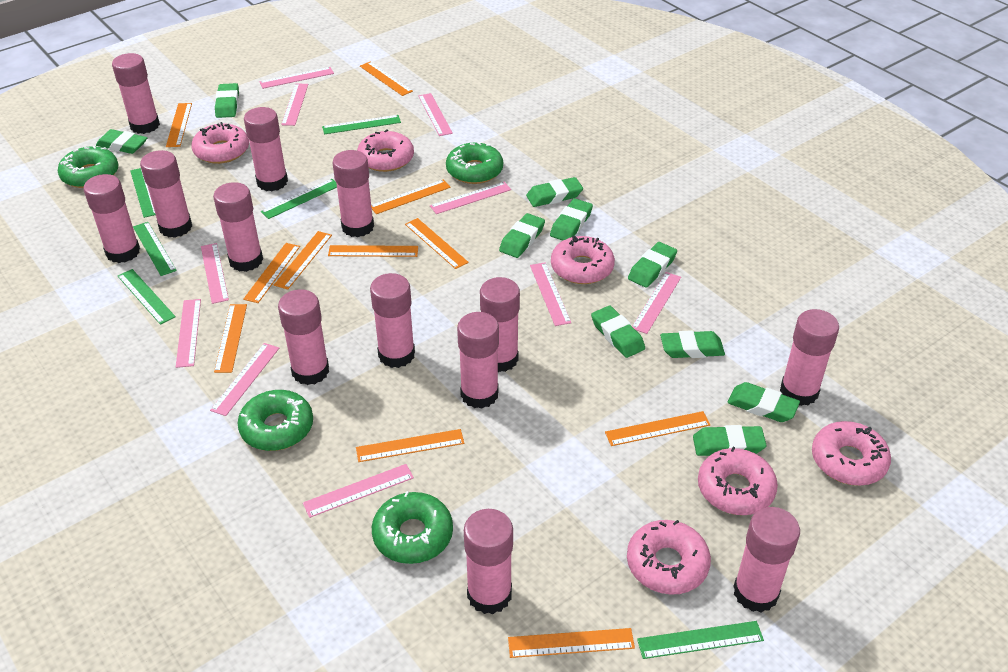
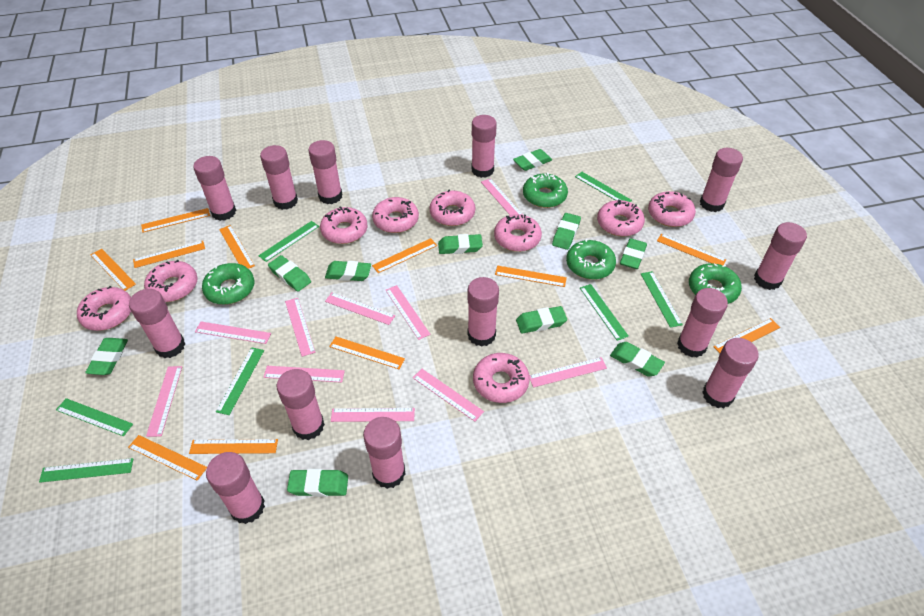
green ruler: [118,269,176,325] [130,168,156,218] [133,222,177,276] [261,179,337,219] [322,115,401,134] [637,621,764,659] = 6 -> [39,458,134,483] [56,398,133,436] [216,347,264,415] [258,221,319,262] [575,172,632,202] [580,284,629,341] [641,271,683,328] = 7
pink donut: [191,122,249,164] [357,129,414,172] [551,236,615,284] [627,520,711,595] [698,447,778,515] [812,421,891,486] = 6 -> [77,286,131,331] [144,260,198,302] [320,207,368,244] [372,197,419,233] [429,190,475,226] [473,353,530,403] [494,214,542,252] [597,199,645,237] [648,191,696,227] = 9

